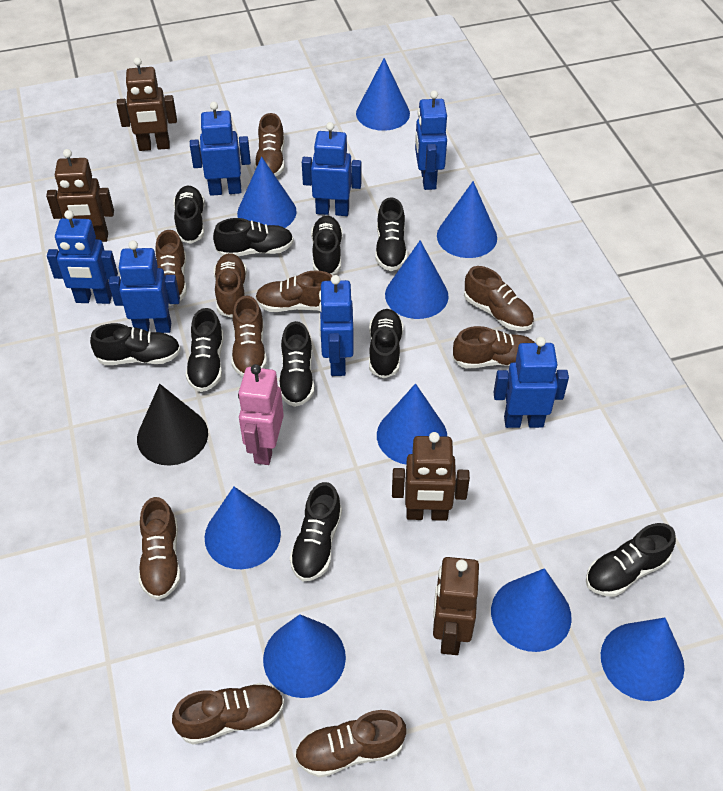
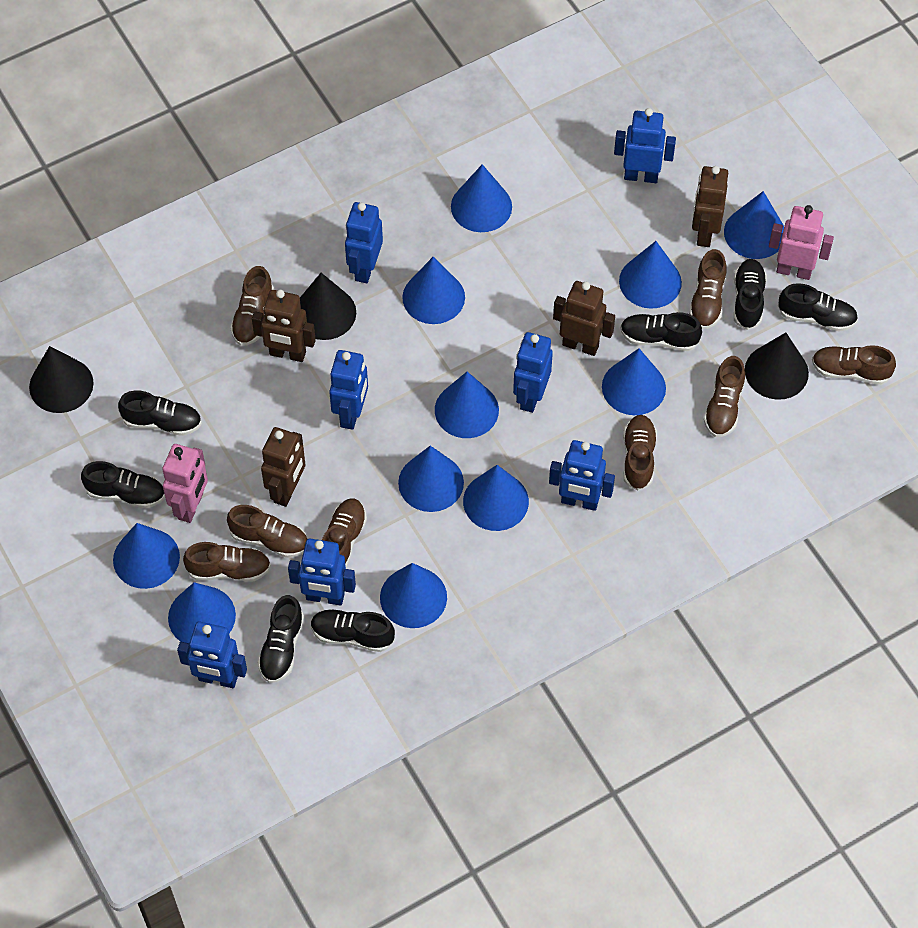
black cone: [137,384,208,466] = 1 -> [29,346,94,413] [300,273,356,340] [745,333,809,400] = 3
black shoe: [90,323,181,365] [173,186,205,244] [186,308,224,392] [213,218,294,256] [279,321,314,407] [290,482,342,582] [311,215,343,275] [369,309,403,379] [375,197,407,271] [586,523,676,597] = 10 -> [81,461,165,508] [118,390,202,436] [258,595,304,683] [311,609,395,652] [620,312,702,351] [734,259,767,330] [778,283,858,332] = 7
blue cone: [205,487,281,569] [237,157,297,228] [263,614,346,698] [356,58,410,131] [377,383,447,464] [385,240,449,319] [437,181,497,258] [491,568,572,652] [601,618,684,701] = 9 -> [113,523,180,589] [168,582,236,643] [380,563,447,628] [398,446,464,512] [402,257,465,324] [435,372,499,438] [451,164,512,232] [463,465,529,531] [602,349,666,415] [619,241,682,309] [724,191,784,259] = 11
brown shoe: [139,497,181,600] [155,230,187,306] [172,683,284,745] [214,253,247,318] [231,296,267,377] [254,113,285,177] [255,270,332,312] [295,710,406,778] [453,326,535,369] [464,266,534,331] = 10 -> [183,542,271,582] [227,505,308,558] [230,266,274,346] [322,498,367,568] [623,415,657,491] [689,249,726,329] [704,356,745,437] [812,345,896,385] = 8
pink robot: [238,364,284,465] = 1 -> [162,444,208,523] [769,205,834,280] = 2

